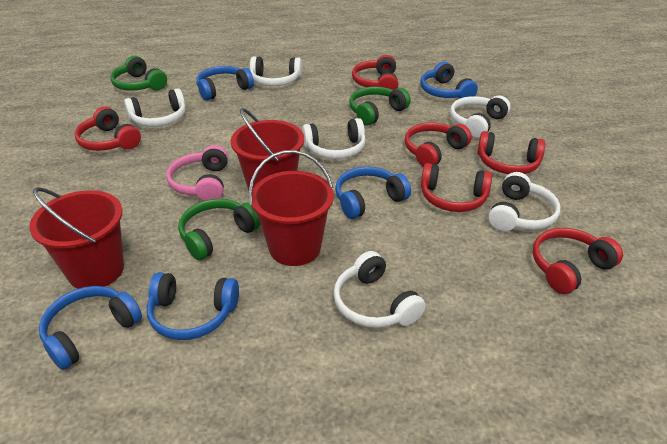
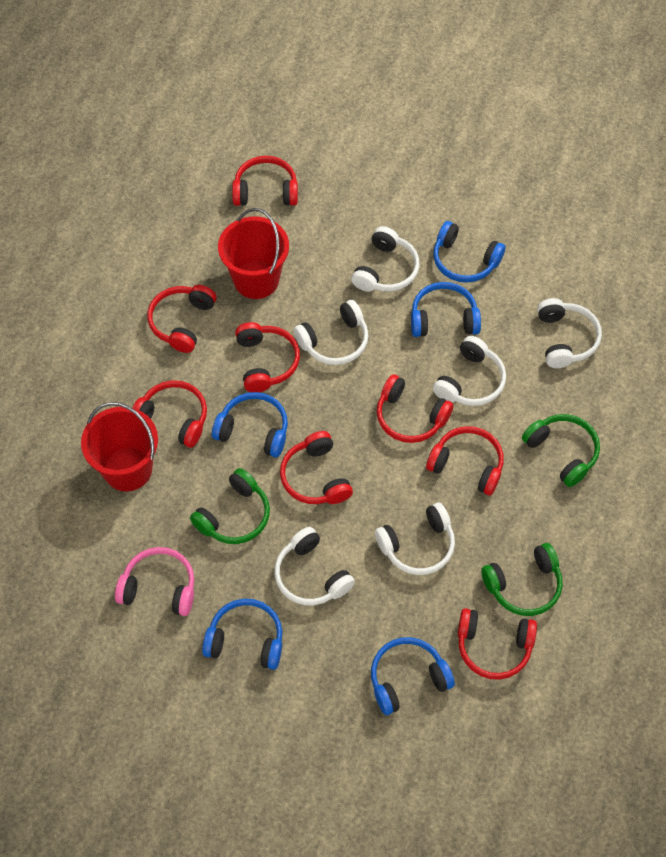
red bucket: [29,187,124,289] [231,108,304,190] [249,150,334,266] = 3 -> [81,402,158,491] [218,208,289,299] = 2
red headphones: [75,107,141,151] [352,55,398,90] [405,122,472,167] [421,163,492,212] [477,131,545,174] [532,228,623,294] = 6 -> [132,380,207,448] [148,285,216,353] [232,156,298,206] [235,322,300,392] [280,431,353,504] [377,375,454,443] [426,426,504,495] [458,608,537,680] = 8

